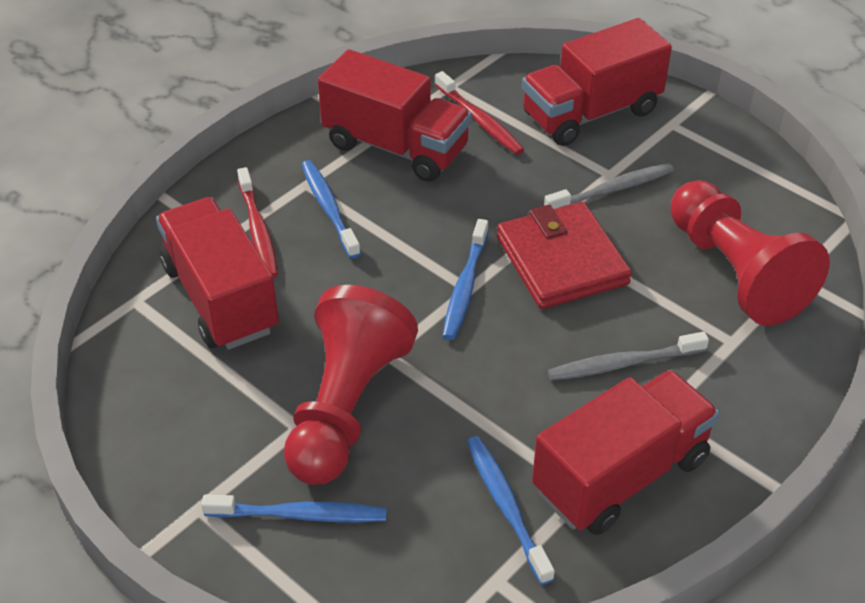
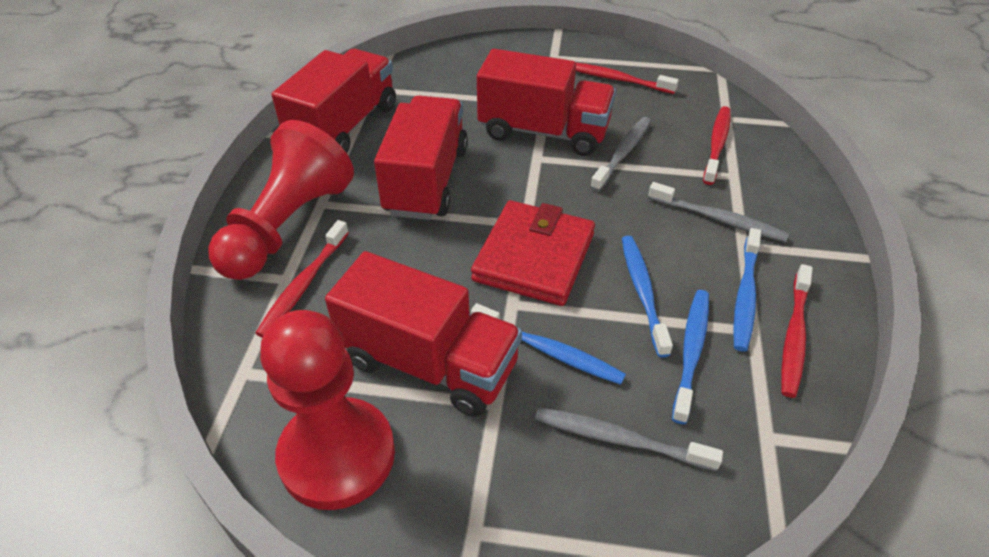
grey toothbrush: [544,163,674,209] [547,332,709,381] = 2 -> [535,407,723,471] [590,117,651,192] [648,182,789,242] = 3
red toothbrush: [237,167,278,278] [435,71,524,155] = 2 -> [255,220,349,338] [576,63,679,94] [703,106,731,185] [781,264,813,398] = 4

